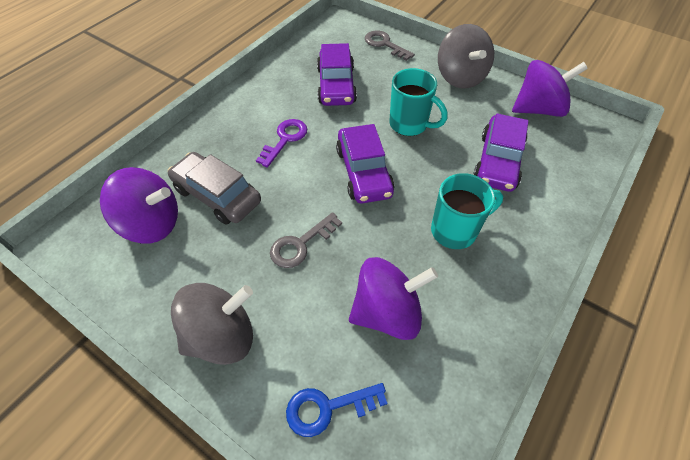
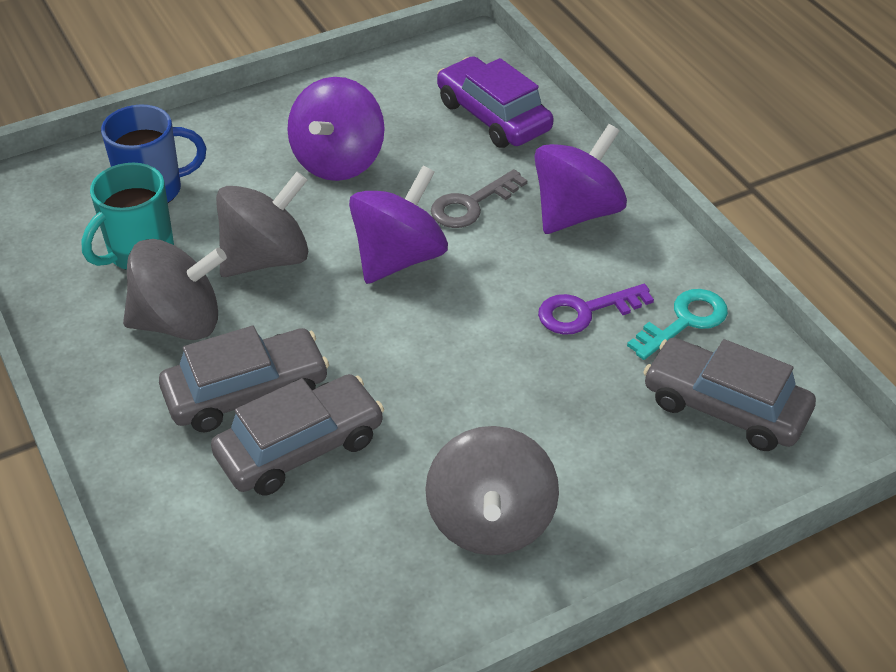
blue key: [286,383,387,437] = 1 -> none = 0
blue mug: none = 0 -> [101,104,206,203] = 1
grey car: [168,152,261,225] = 1 -> [159,326,329,433] [211,374,384,496] [643,338,816,451] = 3
grey key: [270,212,342,268] [365,31,415,61] = 2 -> [431,169,527,228] = 1
grey spinning top: [171,283,253,365] [438,24,494,89] = 2 -> [123,239,227,340] [216,172,308,277] [425,426,559,555] = 3
purple car: [317,43,357,106] [336,124,394,203] [473,113,529,192] = 3 -> [437,56,554,148] = 1
turquoise key: none = 0 -> [627,289,728,360] = 1
turquoise mug: [389,68,447,136] [431,173,503,249] = 2 -> [81,163,174,270] = 1

